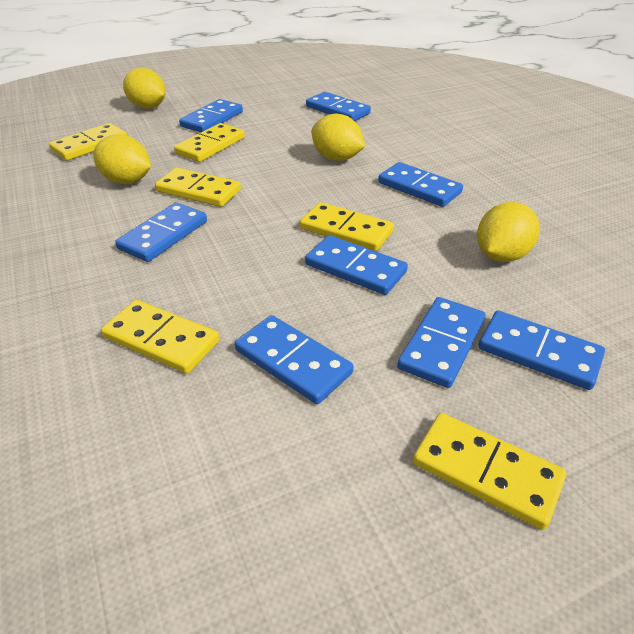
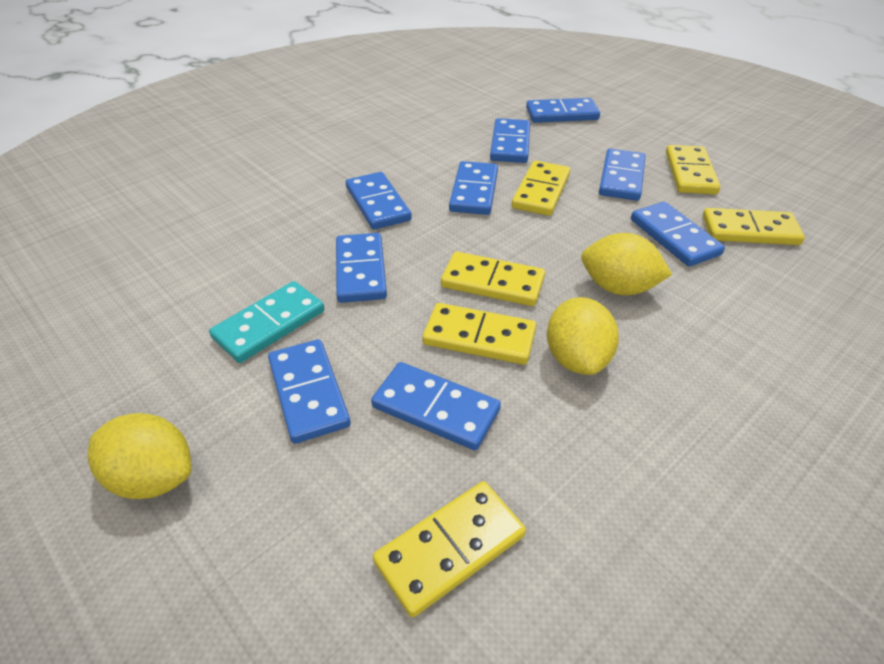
blue domino: [115,202,207,262] [179,99,243,132] [235,315,354,404] [305,235,408,295] [306,92,371,121] [378,162,463,207] [397,297,485,388] [478,310,605,390] = 8 -> [268,339,351,444] [336,233,387,303] [346,172,412,230] [371,362,501,450] [449,161,498,215] [490,118,530,163] [526,98,600,123] [599,149,646,201] [631,202,725,267] = 9
turquoise domino: none = 0 -> [209,281,325,363] = 1
yellow lemon: [93,134,151,184] [123,68,166,109] [311,114,365,161] [477,202,540,262] = 4 -> [88,413,192,499] [547,297,619,375] [581,233,672,295] = 3

